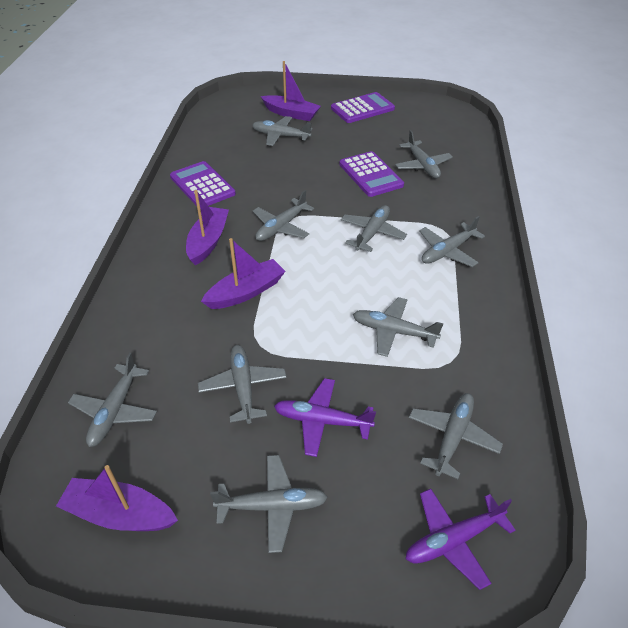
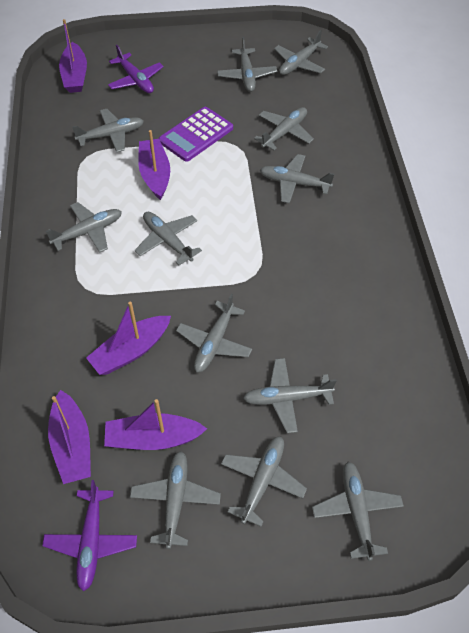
grey plane: [68,353,157,447] [198,345,287,424] [210,455,328,553] [252,116,313,146] [253,190,314,241] [341,205,407,252] [353,297,443,357] [395,130,453,178] [409,393,503,479] [419,216,485,267] = 10 -> [46,202,122,253] [72,109,144,152] [130,451,221,549] [135,212,202,266] [176,294,252,372] [217,37,277,92] [221,436,307,527] [243,358,336,433] [254,107,314,151] [260,154,334,203] [274,30,328,75] [312,462,404,561] = 12
purple boat: [56,465,178,531] [186,190,229,265] [201,238,285,309] [261,61,321,121] = 4 -> [48,390,91,484] [59,19,87,93] [86,302,171,375] [104,399,207,450] [138,130,170,200] = 5
purple calculator: [170,161,236,206] [331,92,395,123] [339,151,404,197] = 3 -> [158,107,233,162] = 1

